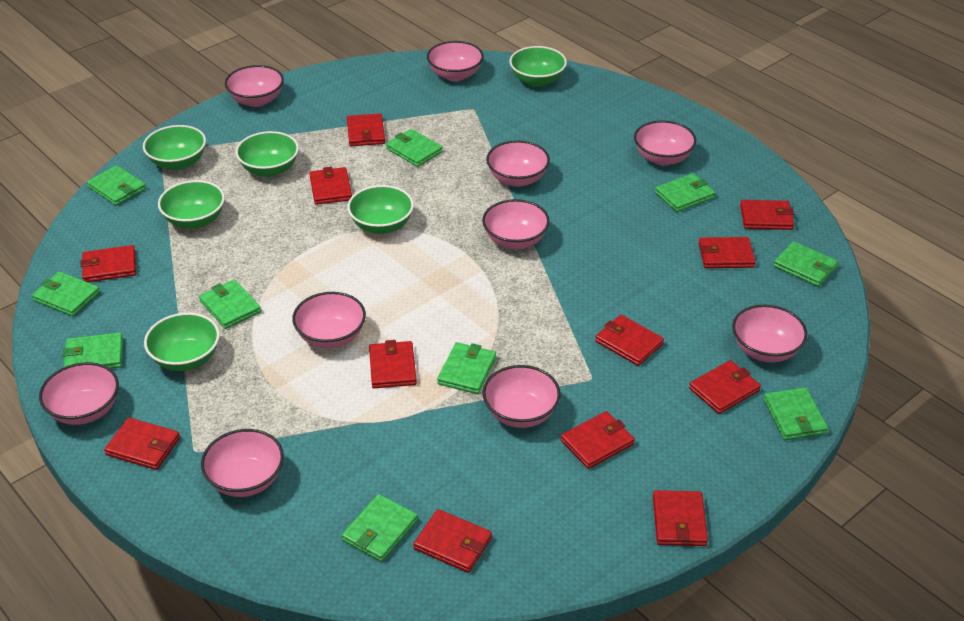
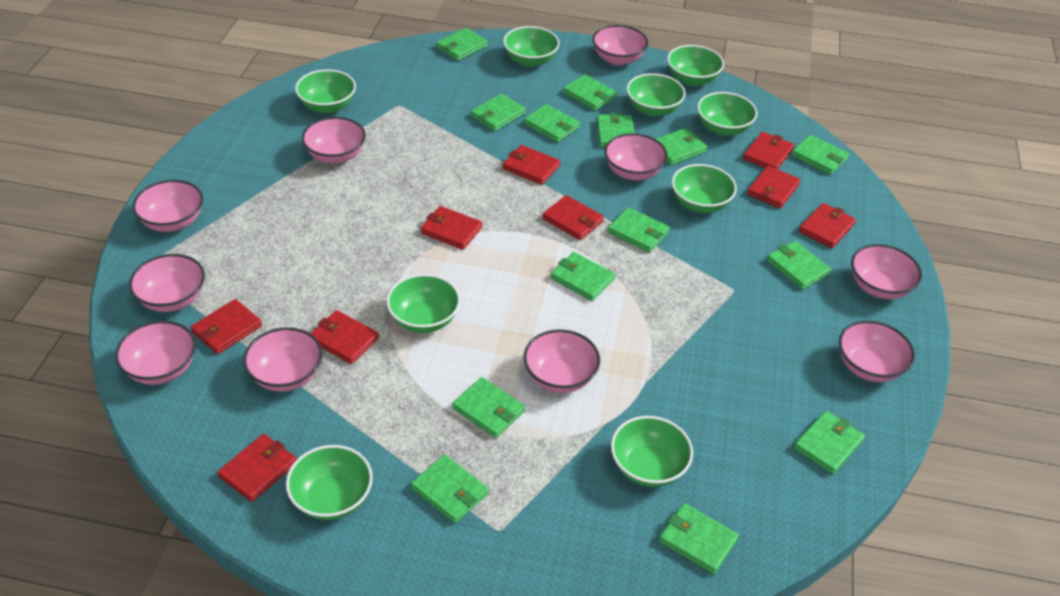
green bowl: [143,125,206,170] [144,313,220,371] [158,180,225,229] [236,131,299,177] [347,185,414,234] [510,46,567,87] = 6 -> [286,445,373,520] [295,69,356,113] [386,274,460,333] [503,26,560,67] [611,416,693,487] [627,73,686,117] [667,45,724,86] [672,164,737,213] [697,92,758,136] = 9
green wallet: [32,272,100,316] [62,333,123,369] [87,165,146,206] [199,279,261,329] [342,494,418,562] [386,129,443,167] [437,342,496,394] [655,173,715,212] [764,387,828,440] [773,241,838,287] = 10 -> [411,455,489,523] [436,28,488,61] [452,377,525,438] [471,94,526,131] [524,104,580,142] [550,252,615,301] [563,74,617,111] [597,113,634,147] [608,207,670,253] [656,128,707,165] [659,503,739,574] [767,241,831,290] [792,135,849,175] [794,411,865,474] = 14
red wallet: [80,245,136,282] [104,418,180,470] [309,167,352,205] [347,113,385,146] [369,340,417,388] [413,509,492,573] [561,411,635,469] [595,315,664,366] [653,490,708,546] [689,360,761,414] [699,237,756,268] [740,200,794,230] = 12 -> [190,299,262,354] [218,434,297,502] [310,310,379,364] [420,206,483,250] [502,145,561,185] [542,195,604,240] [743,132,794,169] [747,166,801,209] [799,203,856,248] = 9

